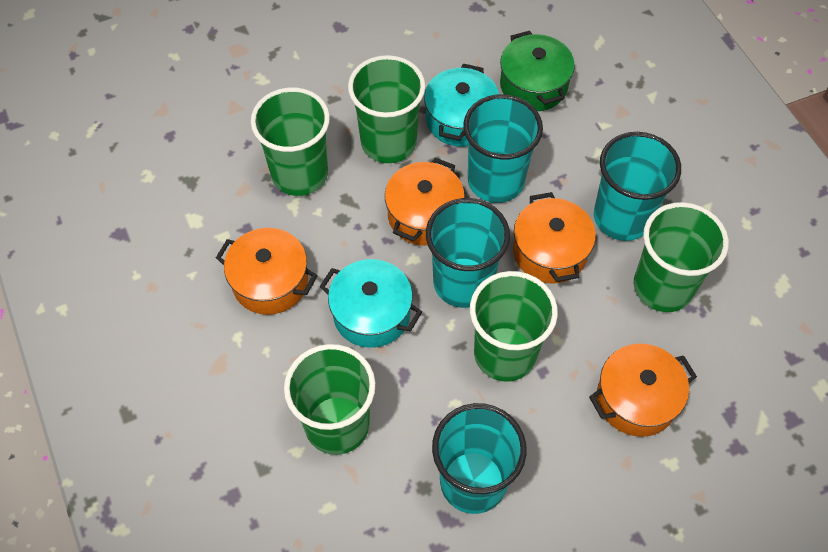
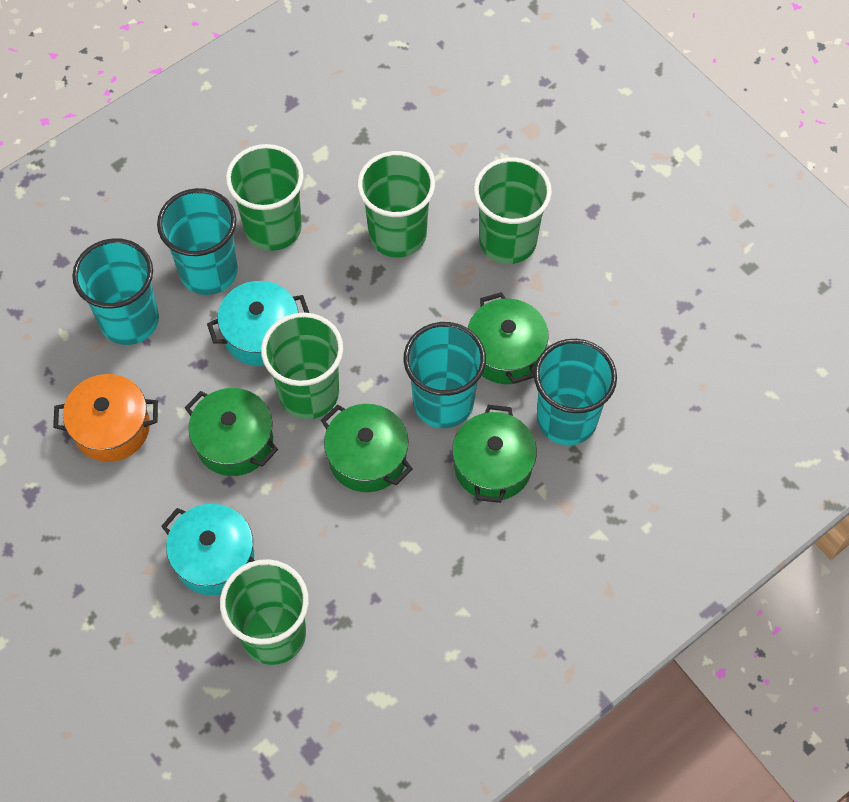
green pot: [500,31,575,111] = 1 -> [185,388,278,476] [321,404,412,492] [452,405,537,503] [468,292,549,384] = 4
orange pot: [216,228,318,315] [385,158,465,245] [513,192,596,284] [589,344,697,437] = 4 -> [53,374,158,462] = 1

